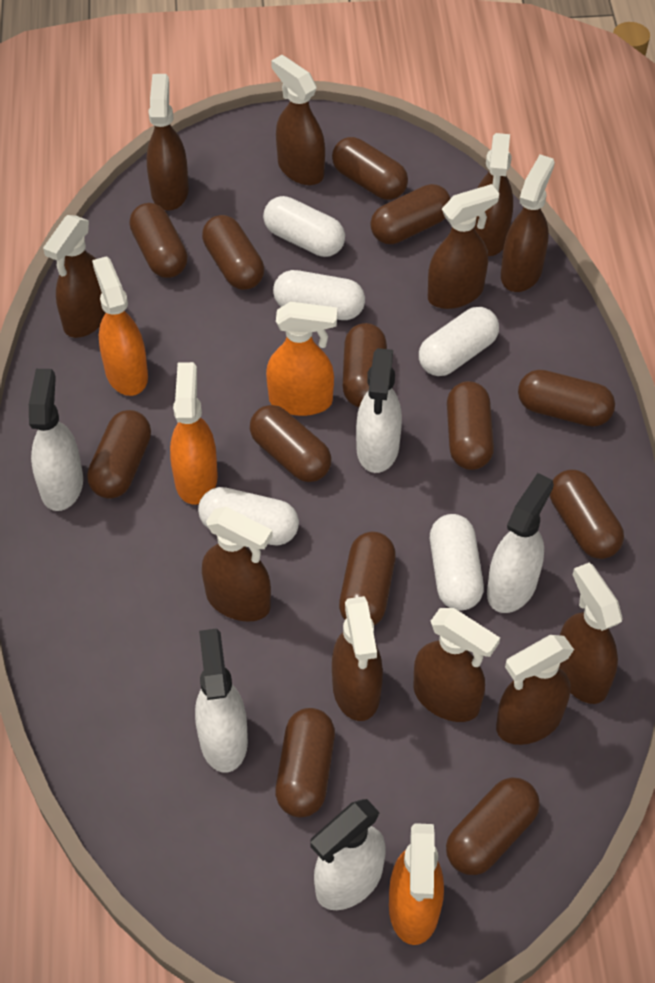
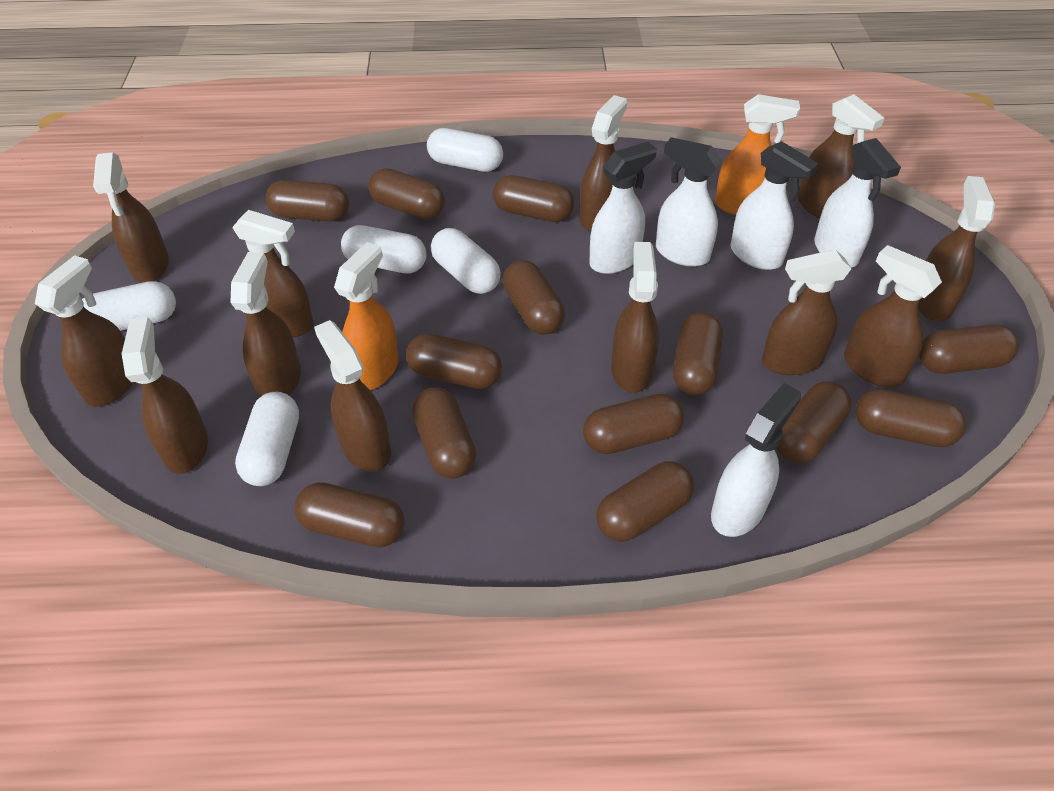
brown spray bottle: [43,215,106,338] [146,74,189,211] [202,507,273,622] [271,55,325,185] [332,596,383,721] [413,608,500,722] [428,184,499,309] [474,133,513,256] [496,635,574,745] [501,155,555,292] [559,563,623,704] = 11 -> [35,255,133,407] [93,152,169,283] [122,317,208,474] [230,252,301,398] [232,210,314,337] [314,320,391,472] [580,95,627,231] [611,242,659,393] [762,249,852,375] [798,94,884,218] [844,245,942,387] [918,176,995,321] = 12
orange spray bottle: [92,256,148,396] [170,362,218,505] [266,302,337,416] [389,823,444,945] = 4 -> [334,242,399,390] [715,94,800,215] = 2

